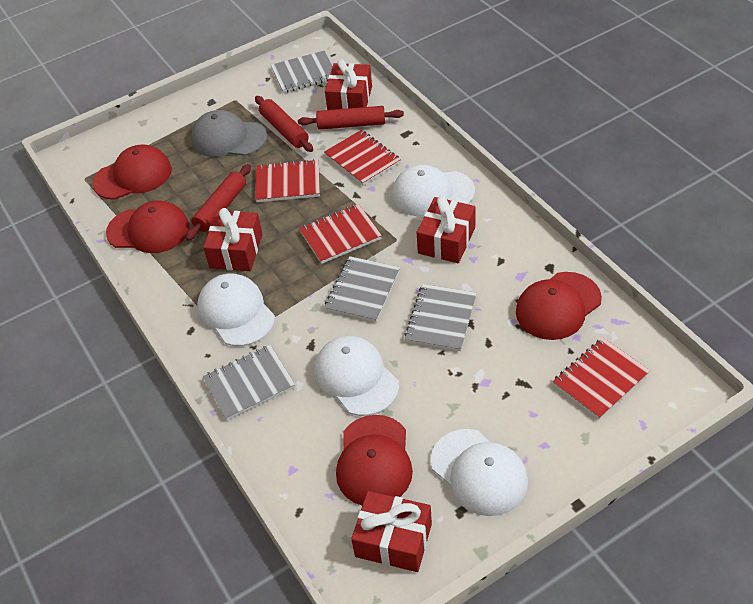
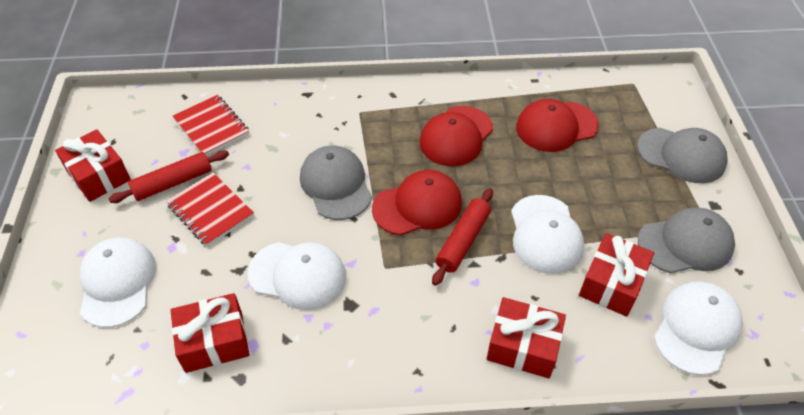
grey cap: [191,110,267,157] = 1 -> [300,145,372,220] [637,128,728,183] [638,207,735,273] = 3
grey notebook: [203,345,295,420] [271,51,333,93] [325,256,400,322] [404,284,477,351] = 4 -> none = 0
red cap: [92,145,172,200] [106,200,190,253] [336,415,413,505] [516,272,602,340] = 4 -> [372,170,462,236] [420,106,493,166] [516,99,599,152] = 3
red notebook: [255,159,320,202] [299,204,382,264] [324,130,401,186] [553,338,650,420] = 4 -> [166,173,254,247] [173,95,249,156] = 2
red rolling pin: [186,164,251,241] [255,96,313,152] [298,106,404,130] = 3 -> [109,150,229,203] [432,188,493,286] = 2

